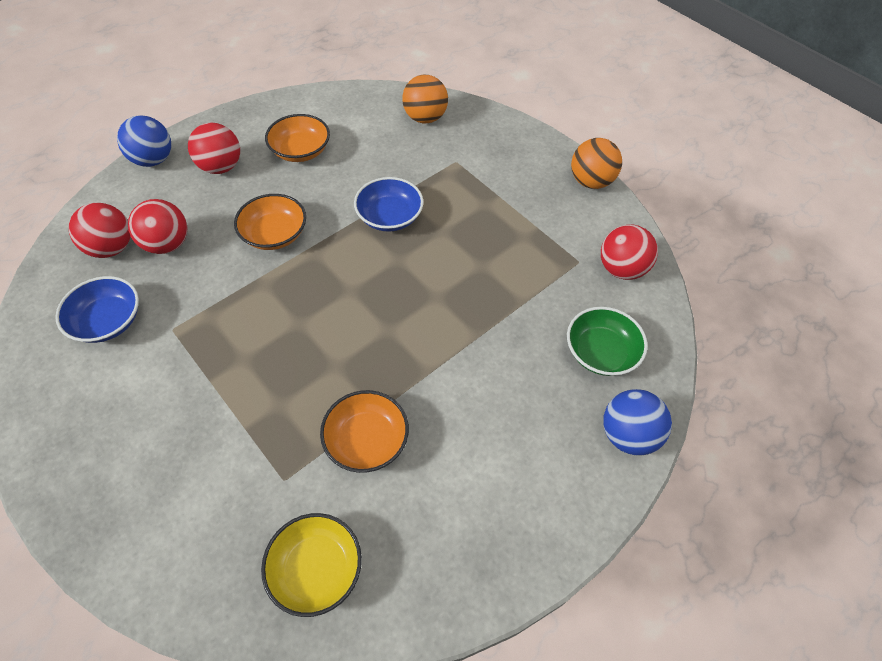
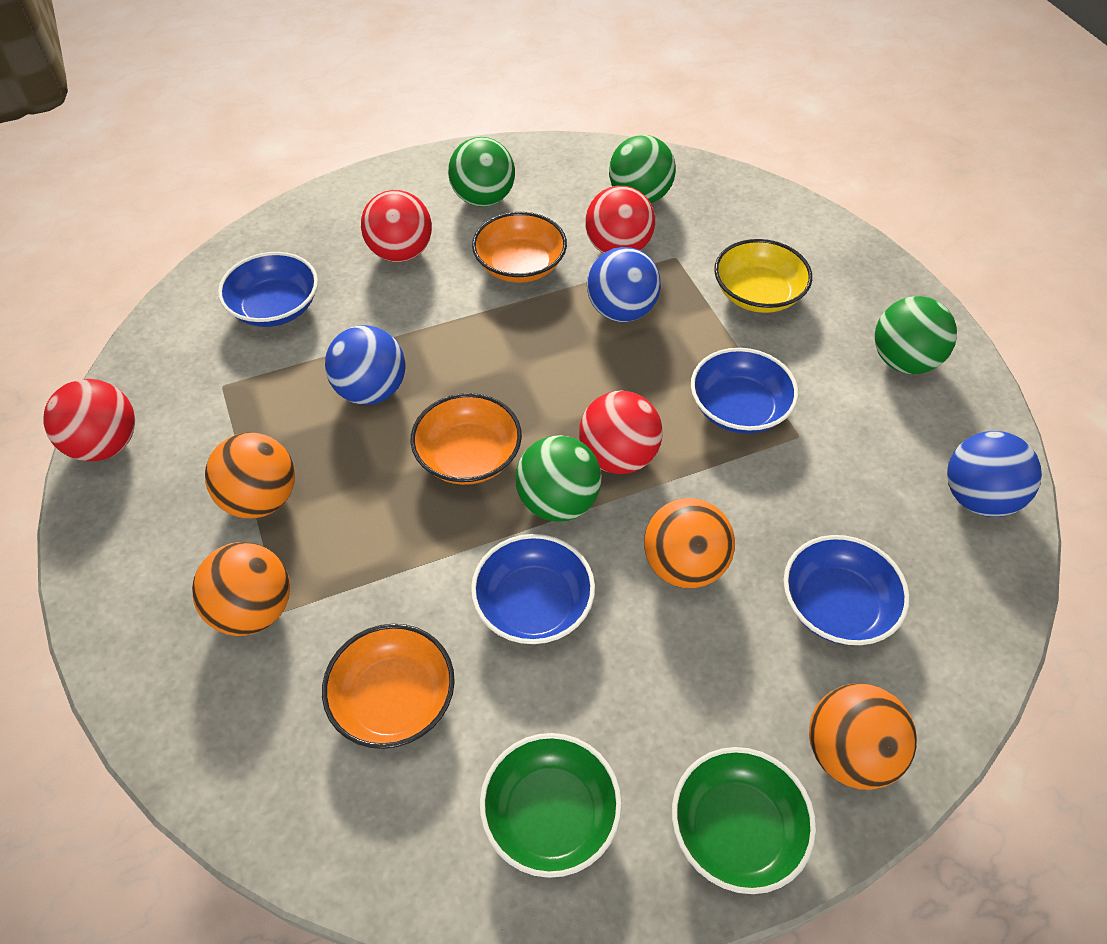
blue ball: [117,116,171,167] [603,389,672,456] = 2 -> [325,325,405,405] [587,247,661,322] [947,431,1042,517] = 3
blue bowl: [55,276,139,343] [354,177,424,232] = 2 -> [218,252,318,327] [471,534,595,644] [691,348,798,434] [783,535,910,645] = 4
green ball: none = 0 -> [448,137,515,207] [515,435,602,522] [609,135,676,203] [875,296,957,374] = 4
green bowl: [567,307,648,376] = 1 -> [480,733,622,878] [672,747,816,894] = 2
orange ball: [402,75,448,123] [571,138,622,189] = 2 -> [192,542,290,636] [205,432,295,518] [644,498,735,588] [809,683,917,790] = 4

